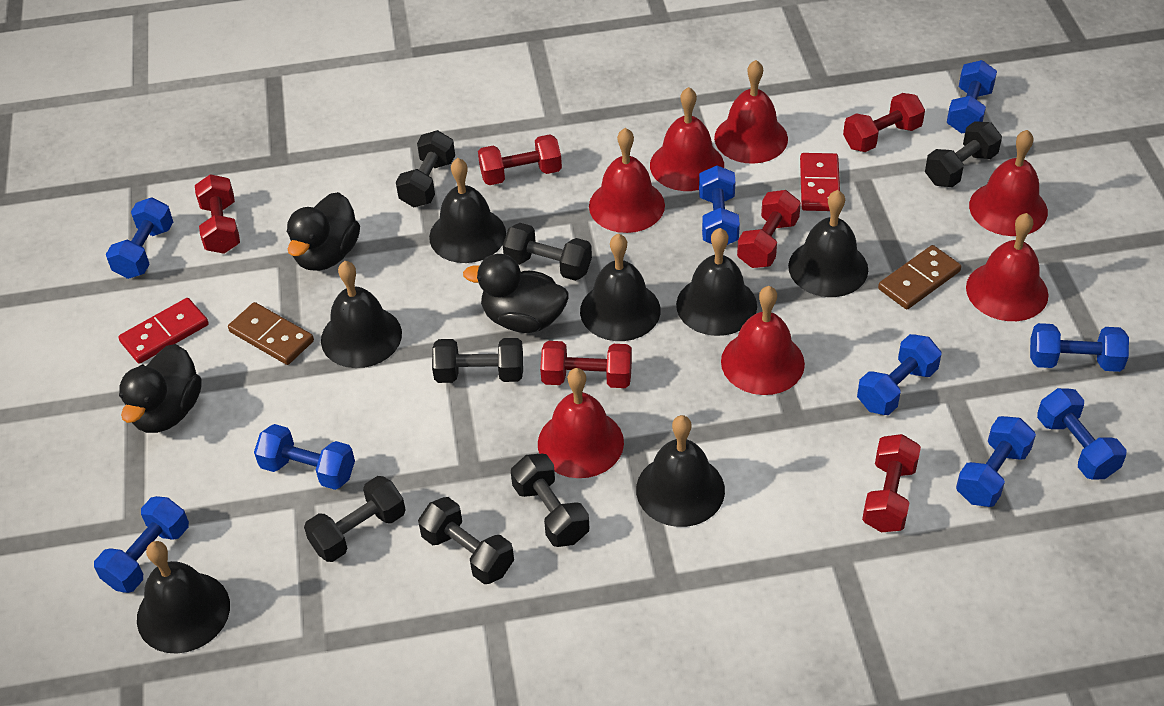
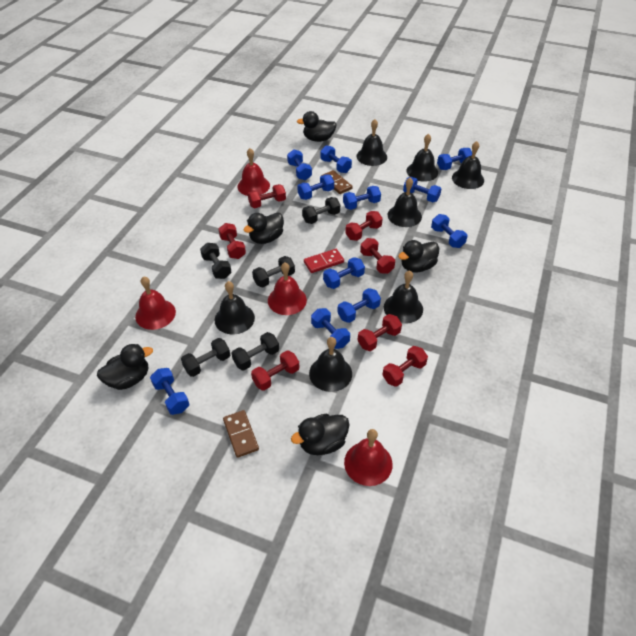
black duck: [119,344,202,433] [287,192,360,271] [463,254,568,333] = 3 -> [97,344,153,390] [244,212,284,244] [291,414,350,455] [297,111,337,142] [398,240,439,273] = 5
black dumbbell: [304,476,406,562] [396,130,455,207] [418,497,514,584] [432,338,523,383] [503,223,592,281] [511,454,589,547] [925,121,1002,187] = 7 -> [181,338,230,377] [200,243,231,279] [232,332,279,371] [252,256,295,287] [302,197,340,224] = 5
blue dumbbell: [94,496,189,593] [106,197,173,279] [254,424,355,490] [699,165,740,245] [857,334,941,415] [947,60,997,134] [956,416,1036,507] [1030,323,1129,372] [1037,388,1126,480] = 9 -> [150,368,189,415] [287,149,312,180] [298,174,334,200] [311,308,350,349] [320,145,352,173] [323,257,365,289] [337,288,381,323] [343,186,381,210] [403,177,441,202] [431,214,467,248] [437,148,472,170] = 11
red bell: [538,368,624,478] [589,128,665,233] [650,87,724,191] [714,60,788,164] [721,286,805,395] [966,213,1048,321] [969,130,1048,236] = 7 -> [135,276,176,330] [237,148,270,196] [268,263,307,315] [344,429,393,486] = 4
red domino: [118,298,209,364] [800,153,840,211] = 2 -> [304,249,344,273] = 1
red dumbbell: [195,174,240,254] [478,135,562,185] [540,341,632,388] [737,190,801,268] [843,93,925,152] [862,434,921,533] = 6 -> [219,223,246,259] [248,184,286,208] [251,350,300,391] [345,211,383,241] [357,314,402,351] [360,238,395,274] [382,346,428,387] = 7

